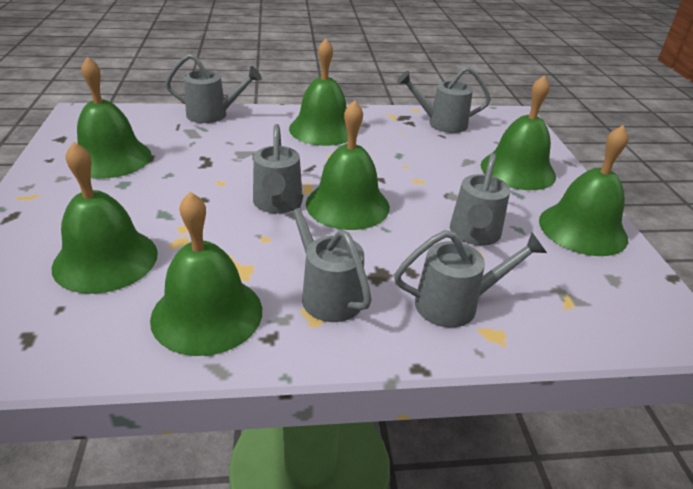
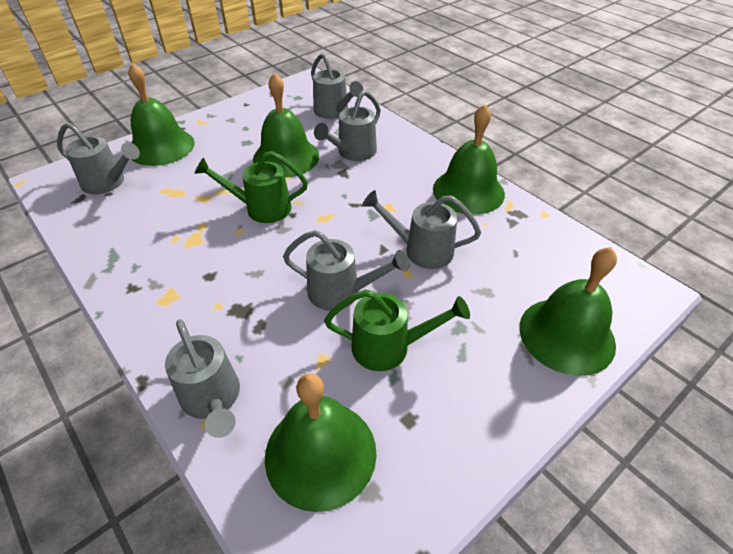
green bell: [52,142,158,294] [77,57,152,179] [150,192,262,356] [289,39,348,146] [306,100,390,230] [481,75,556,190] [539,125,629,256] = 7 -> [128,63,195,166] [253,72,319,178] [265,373,377,512] [433,104,505,215] [519,247,617,376] = 5
green watering can: none = 0 -> [194,151,308,223] [324,289,470,371] = 2

